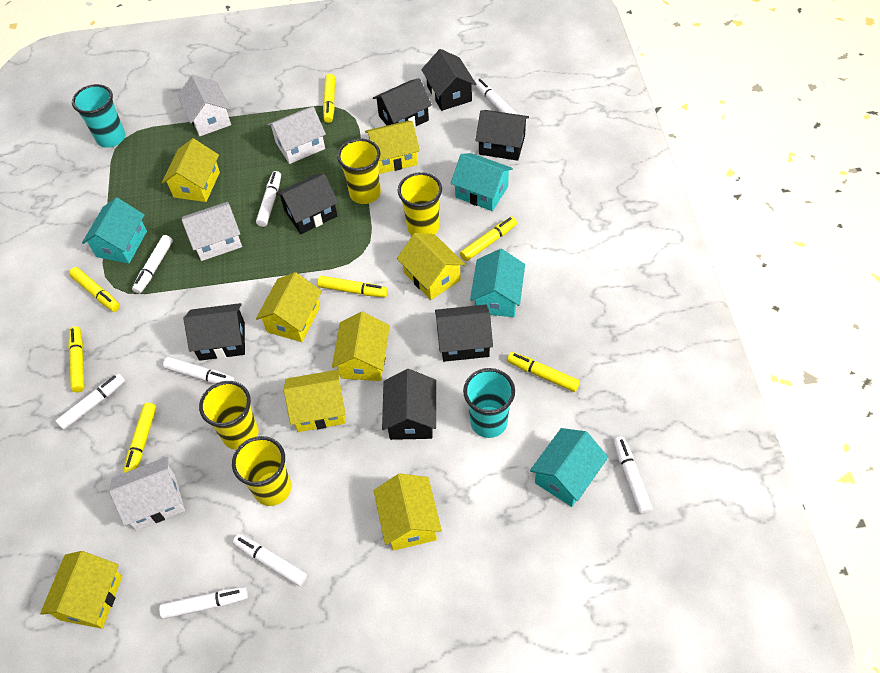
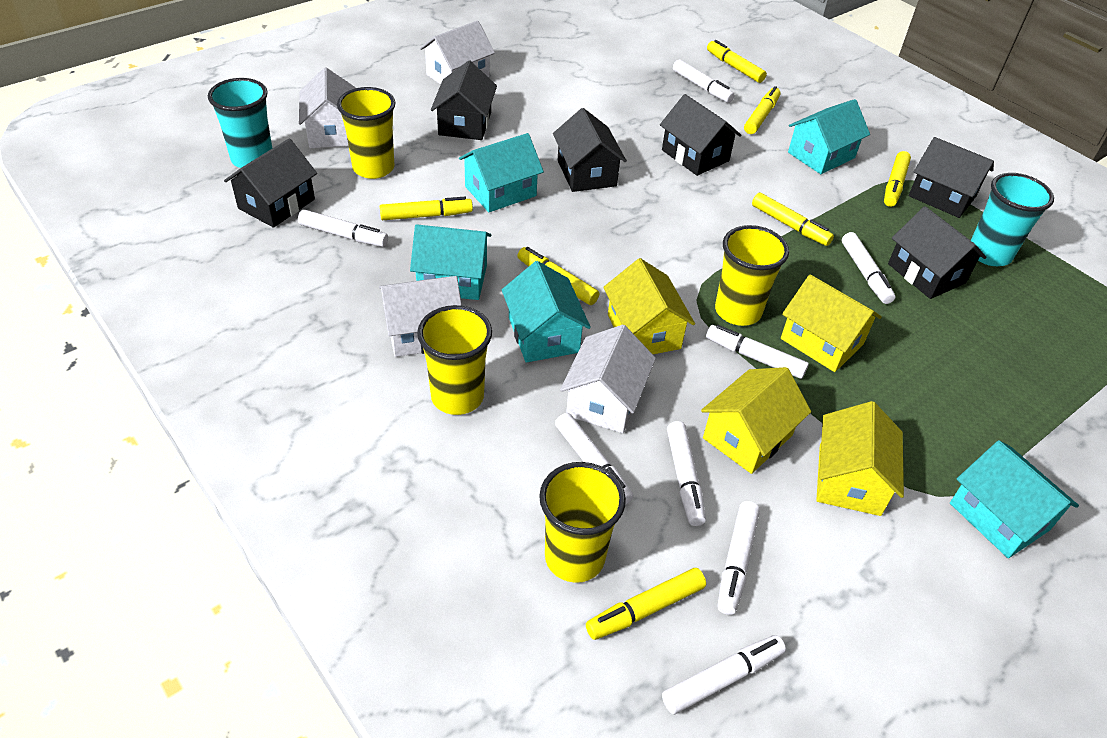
black house: [184,303,245,361] [276,174,339,234] [373,78,432,128] [382,369,436,440] [421,49,476,111] [435,305,493,362] [475,110,529,161] = 7 -> [224,138,317,228] [431,61,497,140] [553,108,627,192] [660,94,741,176] [888,206,987,299] [909,137,994,218] = 6
turquoise house: [82,197,147,264] [451,153,513,211] [470,249,525,317] [530,428,608,507] = 4 -> [410,224,491,300] [459,133,544,212] [502,261,591,363] [788,99,870,174] [950,440,1079,558] = 5
yellow house: [40,551,123,629] [162,138,220,202] [256,272,322,342] [284,369,346,432] [332,312,390,381] [365,121,420,174] [374,474,442,551] [397,233,465,300] = 8 -> [604,258,695,354] [701,367,811,474] [781,274,882,372] [816,401,904,516] = 4

